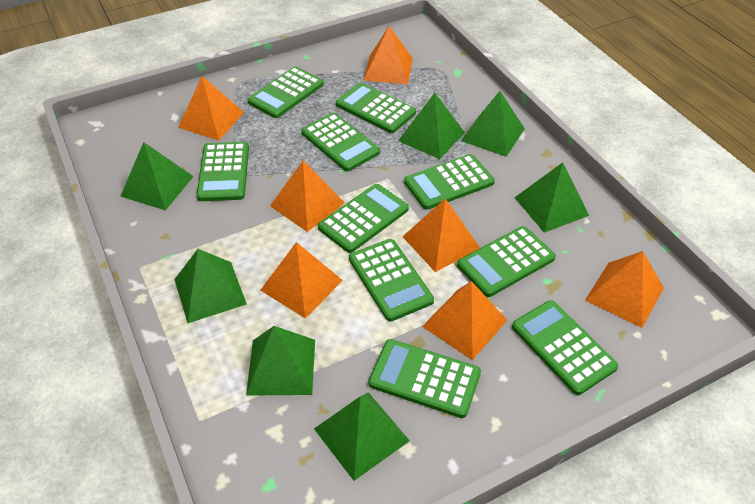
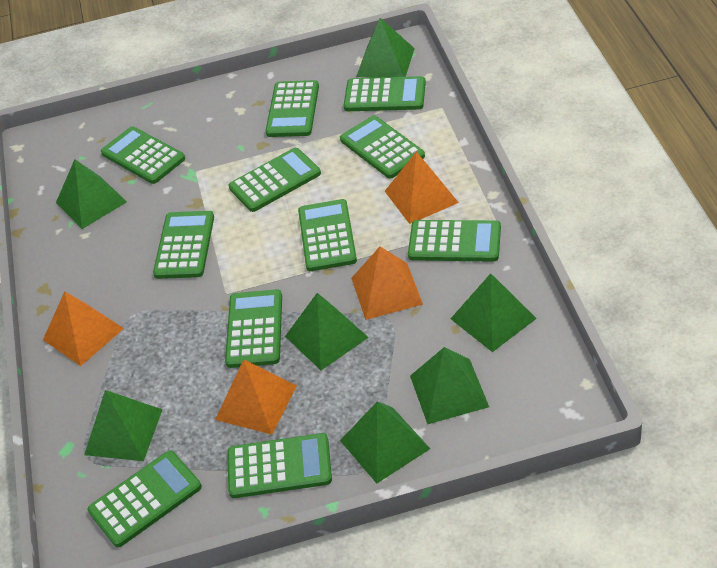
green calculator: [197,142,249,201] [247,67,324,118] [301,113,380,171] [318,184,409,253] [336,83,416,133] [349,239,434,322] [369,339,481,418] [404,154,495,210] [457,226,556,297] [512,300,618,395] = 10 -> [88,450,202,547] [101,126,185,184] [153,211,214,279] [225,289,282,368] [227,433,332,498] [228,148,321,212] [265,80,319,137] [298,199,357,271] [340,115,425,179] [344,76,426,111] [408,220,501,262] = 11
orange pyramid: [178,76,244,140] [260,242,343,319] [270,161,345,232] [364,26,413,84] [402,198,480,272] [422,281,507,360] [585,251,664,328] = 7 -> [43,291,124,366] [215,359,297,435] [351,247,423,320] [385,152,459,224] = 4

